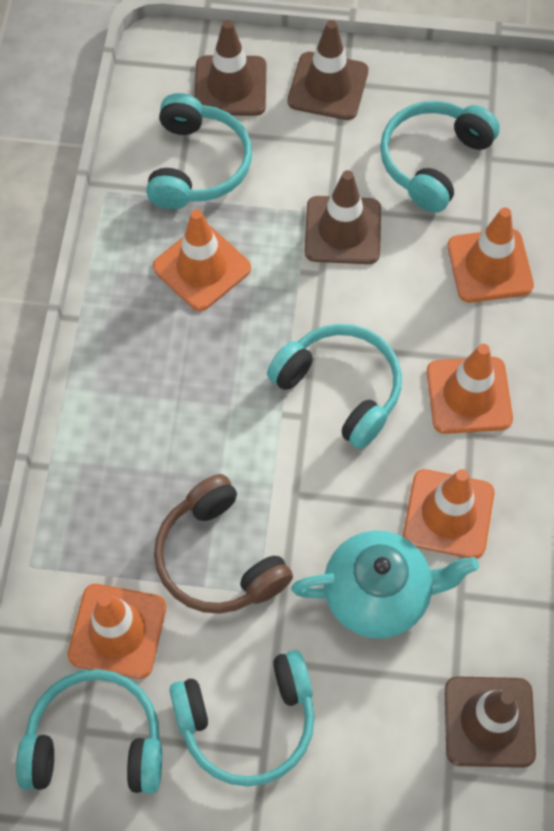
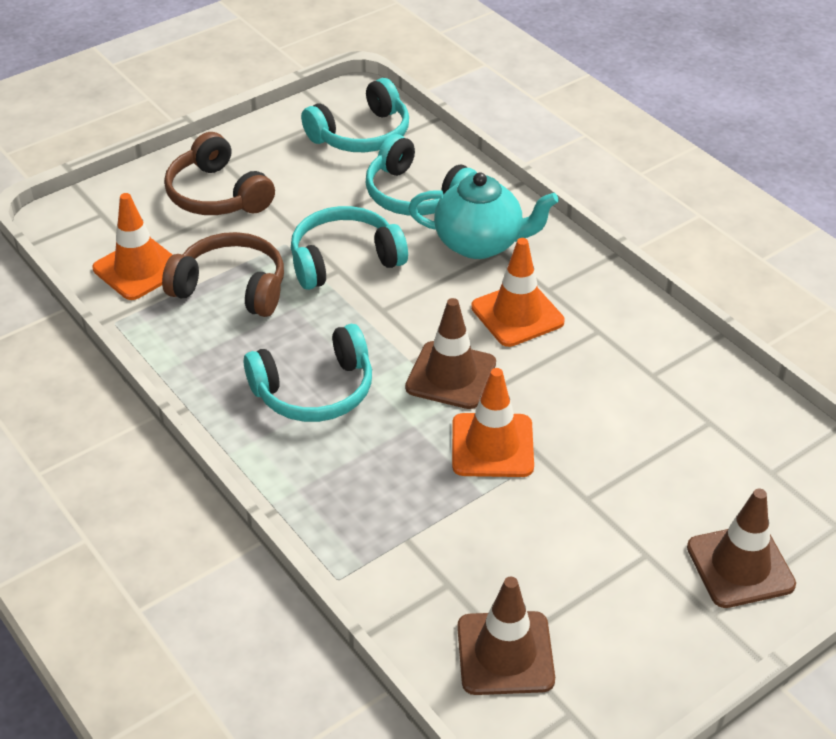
brown headphones: [154,474,293,614] = 1 -> [162,232,284,317] [164,132,275,215] = 2
brown traffic cone: [195,20,266,116] [288,20,368,120] [305,170,381,264] [444,676,536,768] = 4 -> [405,298,496,409] [457,577,555,695] [687,488,796,608] = 3
orange traffic cone: [68,584,166,679] [153,209,251,311] [403,469,494,559] [427,344,513,434] [447,207,534,302] = 5 -> [92,193,172,300] [452,368,534,477] [471,238,565,347] = 3
turquoise headphones: [16,669,162,794] [146,93,252,209] [170,650,315,787] [267,324,402,449] [380,101,500,213] = 5 -> [244,324,372,422] [291,206,408,290] [301,78,409,152] [366,134,477,216] = 4

